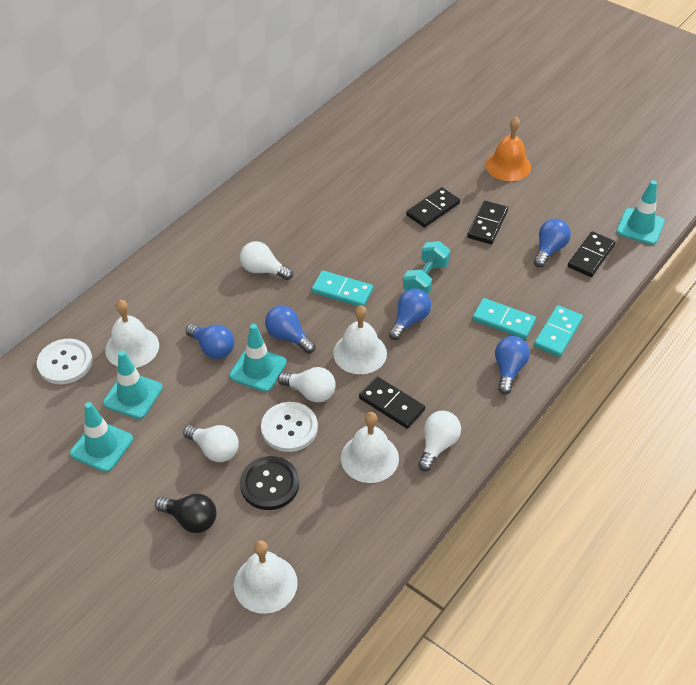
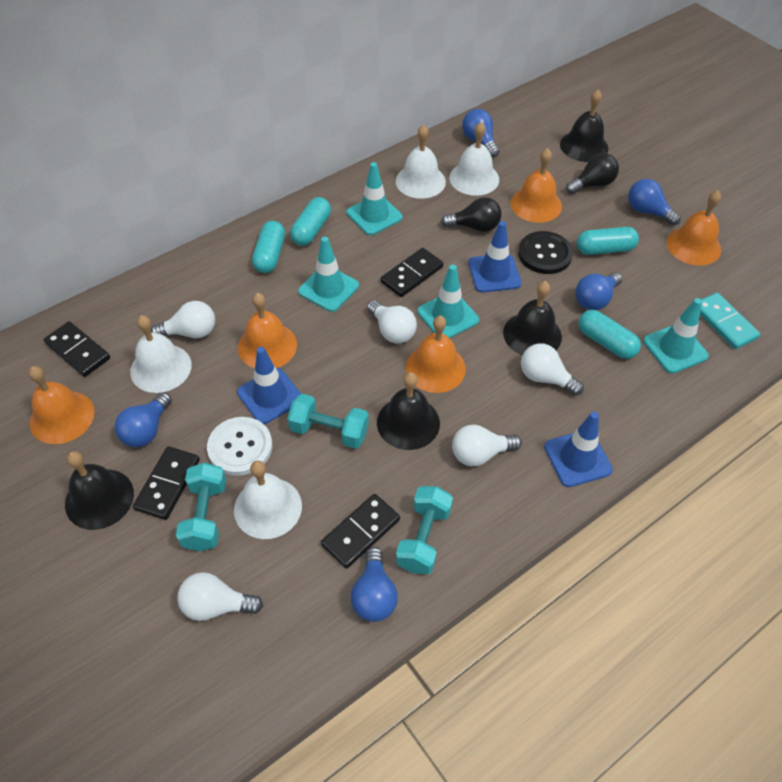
black bell: none = 0 -> [65,451,134,530] [377,372,440,450] [503,281,562,355] [560,90,609,162] = 4
black light bulb: [155,494,217,533] = 1 -> [441,197,501,232] [566,153,619,194] = 2
blue traffic cone: none = 0 -> [237,347,301,424] [468,221,522,293] [544,412,613,487] = 3
orange bell: [485,117,531,181] = 1 -> [28,366,95,444] [238,293,297,368] [406,316,466,393] [510,148,562,223] [667,190,721,266] = 5
turquoise capsule: none = 0 -> [252,221,285,273] [290,197,331,246] [577,227,639,255] [578,310,641,359] = 4
turquoise domino: [312,271,373,306] [472,298,536,339] [534,305,583,357] = 3 -> [700,293,760,349] = 1
turquoise dumbbell: [403,241,450,295] = 1 -> [176,463,226,551] [287,394,369,449] [396,486,453,574] = 3
white button: [37,339,93,384] [261,402,318,452] = 2 -> [207,417,272,476] = 1
white light bulb: [183,425,239,462] [240,241,293,280] [278,367,336,403] [418,411,461,471] = 4 -> [151,301,215,338] [177,572,263,621] [367,300,417,344] [452,425,522,466] [521,343,584,396] = 5

